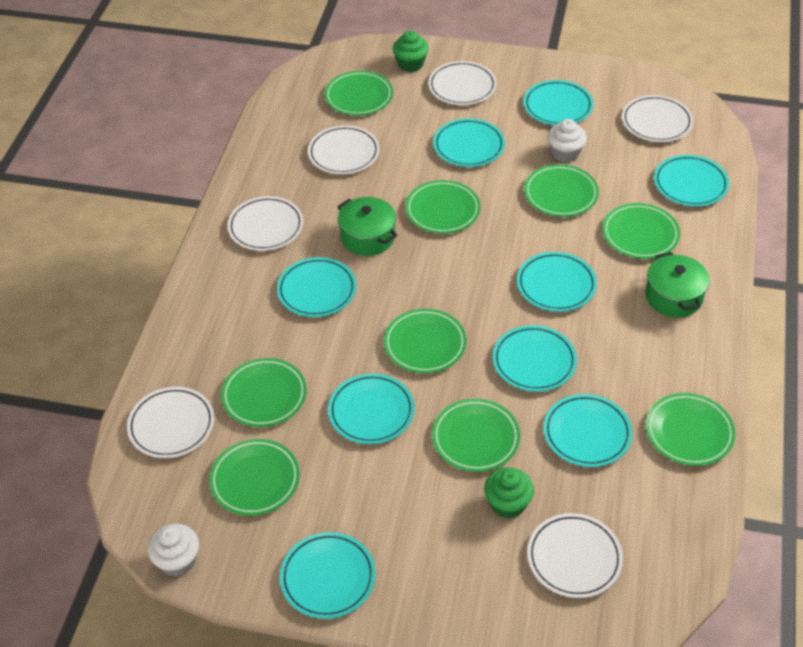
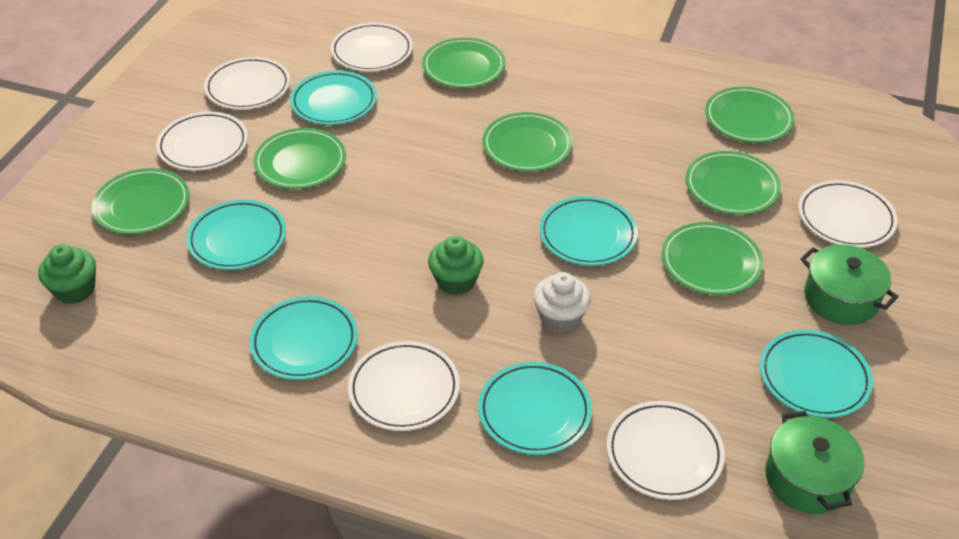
green plate: [209,439,300,516] [221,358,307,427] [325,71,393,116] [384,309,466,373] [405,180,480,234] [432,399,520,472] [524,164,599,217] [602,203,680,259] [646,393,735,466] = 9 -> [92,168,189,234] [254,128,346,189] [422,38,506,88] [482,112,573,171] [661,222,763,295] [686,151,781,215] [705,87,795,143] = 7
turquoise plate: [277,257,356,317] [280,532,376,619] [328,374,415,444] [433,118,505,167] [493,325,577,392] [517,252,597,312] [524,80,593,125] [544,394,632,467] [654,155,729,207] = 9 -> [186,200,286,270] [249,296,358,380] [290,71,377,125] [478,362,592,455] [539,196,638,266] [760,330,873,418] = 6
white cupcake: [148,524,199,576] [548,119,587,163] = 2 -> [533,272,591,333] = 1

